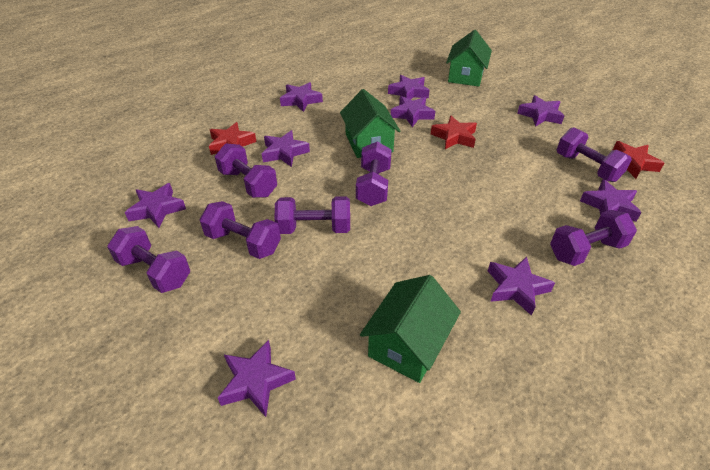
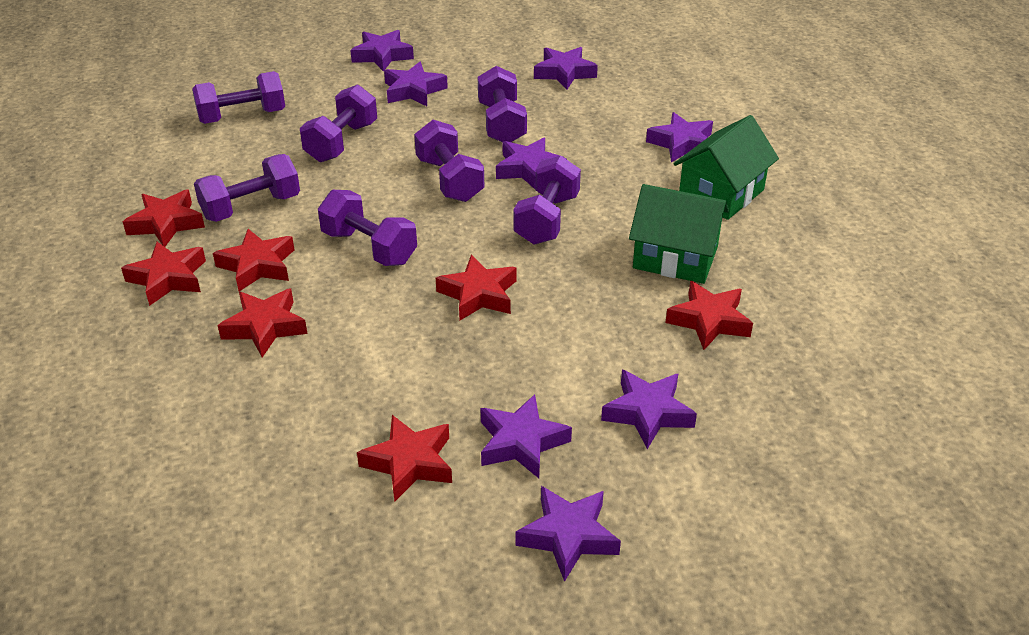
green house: [340,89,401,158] [360,275,461,383] [446,30,492,87] = 3 -> [629,184,729,284] [674,115,779,220] = 2
purple star: [125,183,186,228] [218,340,296,417] [262,130,310,167] [280,82,323,112] [388,75,430,100] [391,96,435,127] [488,257,555,316] [517,95,564,127] [580,179,641,222] = 9 -> [350,30,414,72] [384,62,448,106] [480,394,572,478] [496,137,566,189] [516,486,621,582] [534,47,598,89] [601,370,697,449] [646,112,713,162] = 8
red star: [209,122,256,155] [431,116,477,149] [613,141,664,179] = 3 -> [121,242,206,306] [123,190,205,247] [213,229,295,291] [217,288,307,357] [357,415,452,502] [436,255,516,320] [665,281,753,350] = 7

